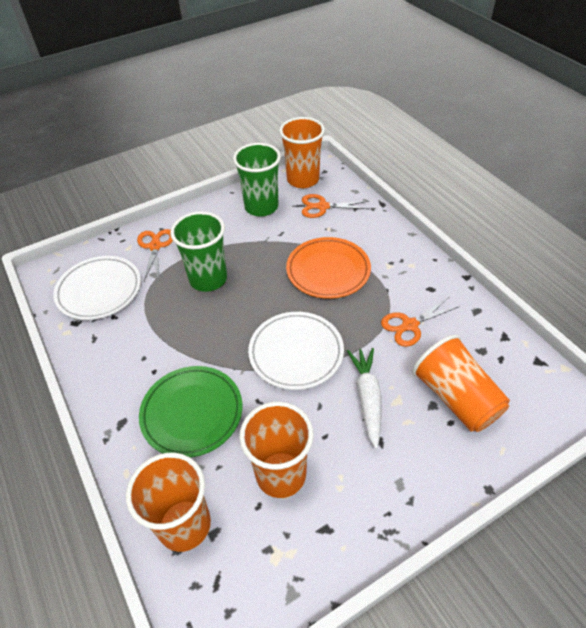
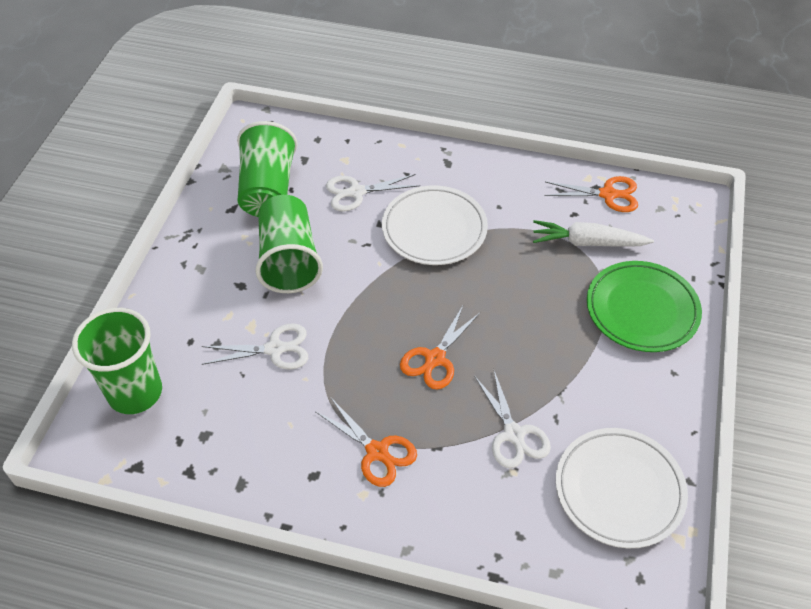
green cup: [170,211,227,292] [233,143,281,217] = 2 -> [72,308,162,414] [237,121,298,217] [255,195,323,293] = 3
orange cup: [126,453,211,552] [239,402,314,498] [279,117,325,188] [412,334,510,432] = 4 -> none = 0
orange plate: [286,237,371,299] = 1 -> none = 0
white scissors: none = 0 -> [202,323,308,370] [326,174,420,212] [474,371,551,468] = 3

